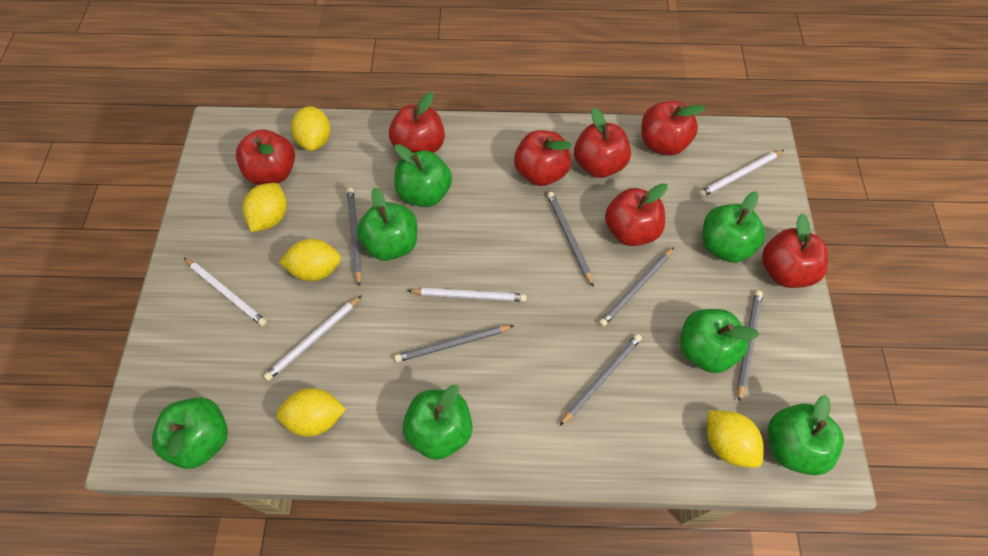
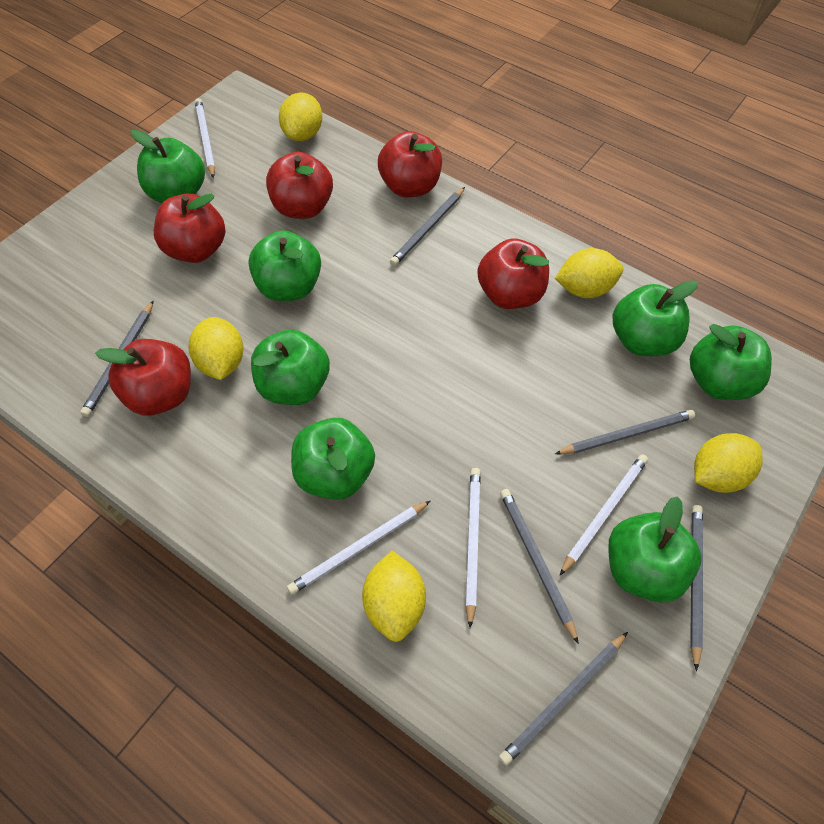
red apple: [236,129,295,185] [389,92,445,153] [514,130,572,186] [574,108,631,178] [605,183,668,246] [642,101,705,156] [762,213,828,288] = 7 -> [95,339,191,416] [154,193,226,263] [266,152,333,219] [378,131,442,197] [477,238,549,309] = 5

